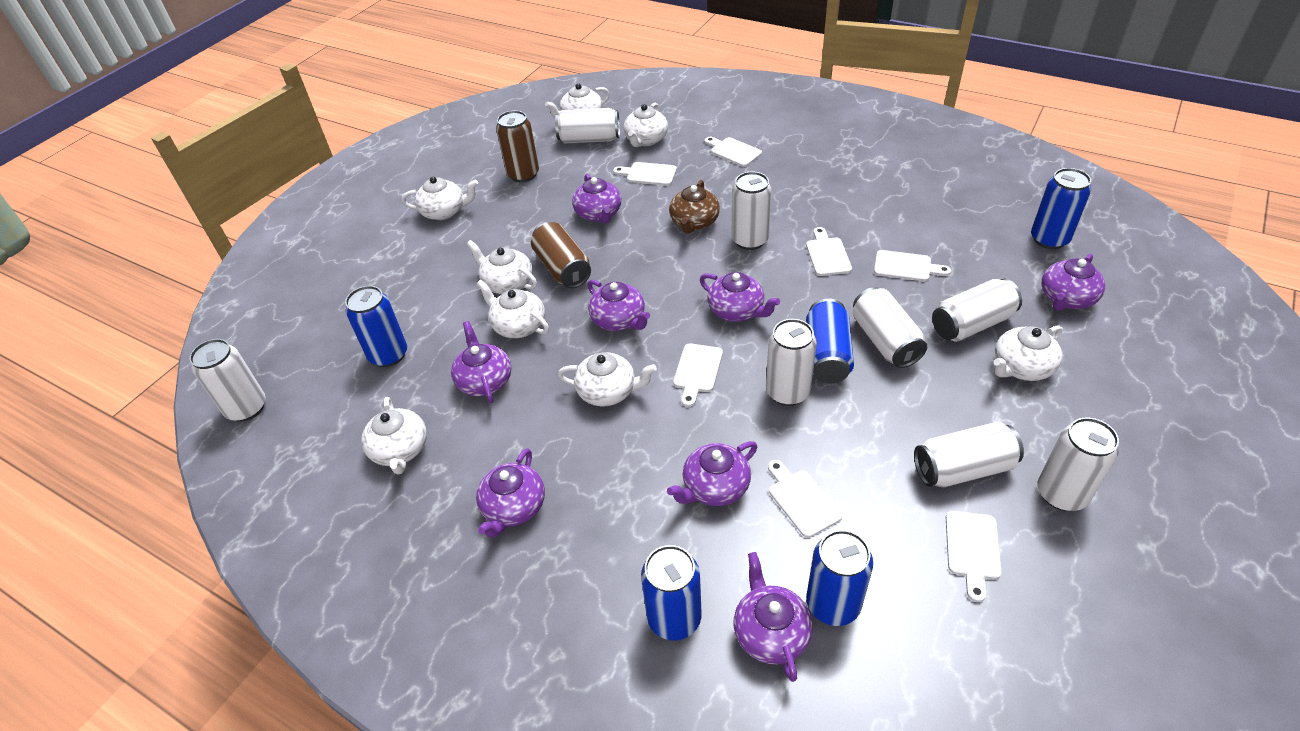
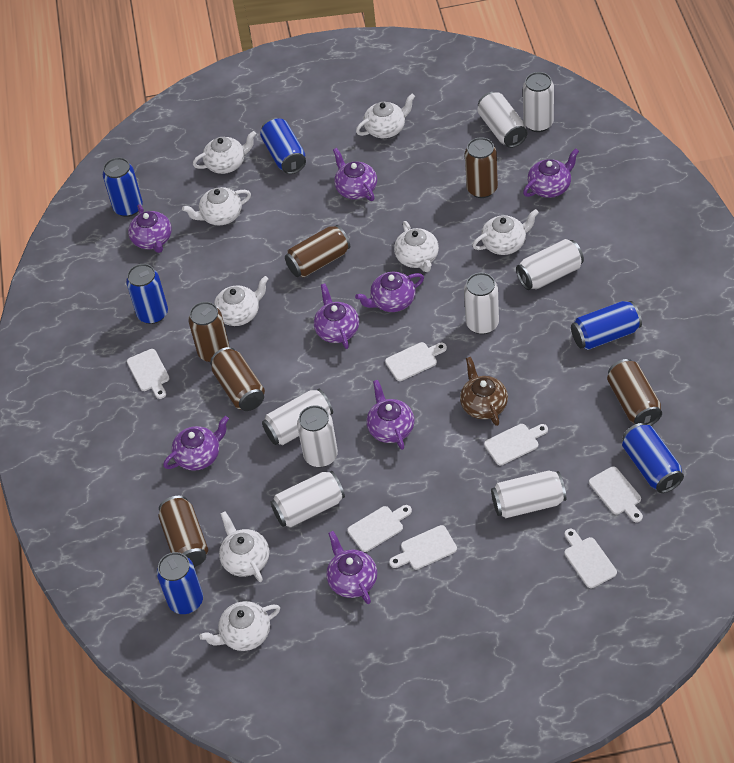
blue can: [345,286,407,367] [641,545,701,640] [806,299,854,383] [806,530,873,626] [1031,168,1091,249] = 5 -> [103,157,143,217] [126,264,168,324] [157,552,203,614] [260,118,306,174] [571,301,642,350] [622,423,684,493] = 6
brown can: [496,110,539,182] [531,222,591,288] = 2 -> [159,496,208,567] [188,302,230,362] [210,347,265,411] [285,225,350,277] [465,137,498,198] [607,359,662,425] = 6

